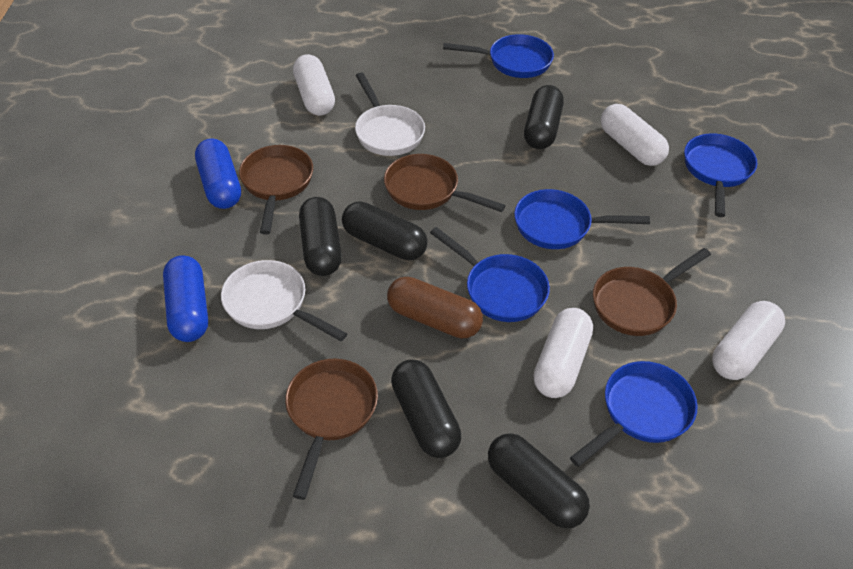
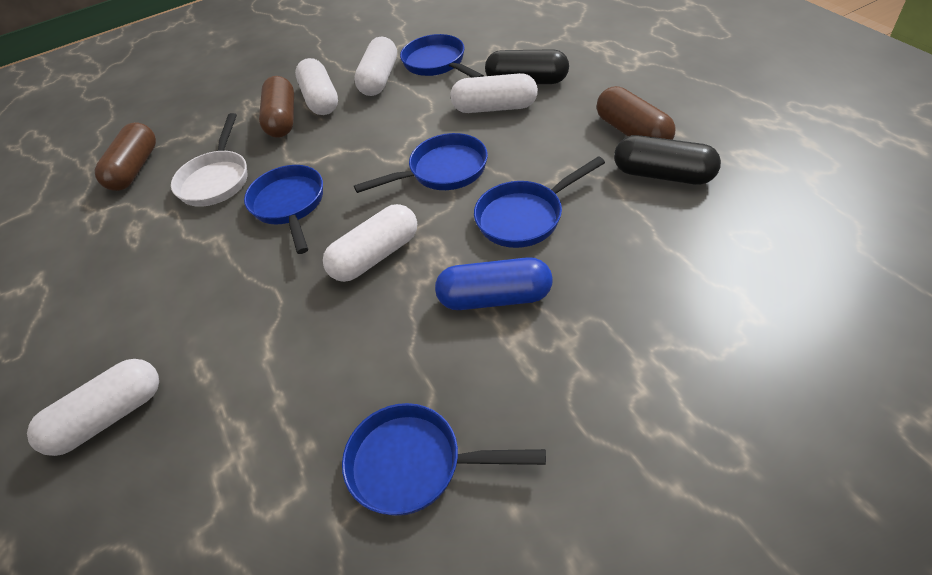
black capsule: [299,197,342,276] [342,201,427,260] [391,359,461,458] [488,433,590,529] [524,85,564,149] = 5 -> [485,49,569,84] [614,135,721,185] = 2
blue capsule: [163,255,208,342] [195,138,241,209] = 2 -> [435,257,553,310] = 1
brown capsule: [387,277,483,339] = 1 -> [95,122,156,191] [259,76,294,138] [597,86,675,140] = 3
brown pan: [239,145,313,234] [285,358,378,500] [384,154,506,212] [593,248,711,336] = 4 -> none = 0
white capsule: [293,54,335,116] [533,308,593,398] [601,104,669,166] [712,301,785,380] = 4 -> [27,359,159,456] [295,58,338,115] [323,204,417,282] [354,37,397,96] [451,73,538,113] = 5
white pan: [221,260,347,341] [355,72,425,156] = 2 -> [171,113,247,207] = 1

